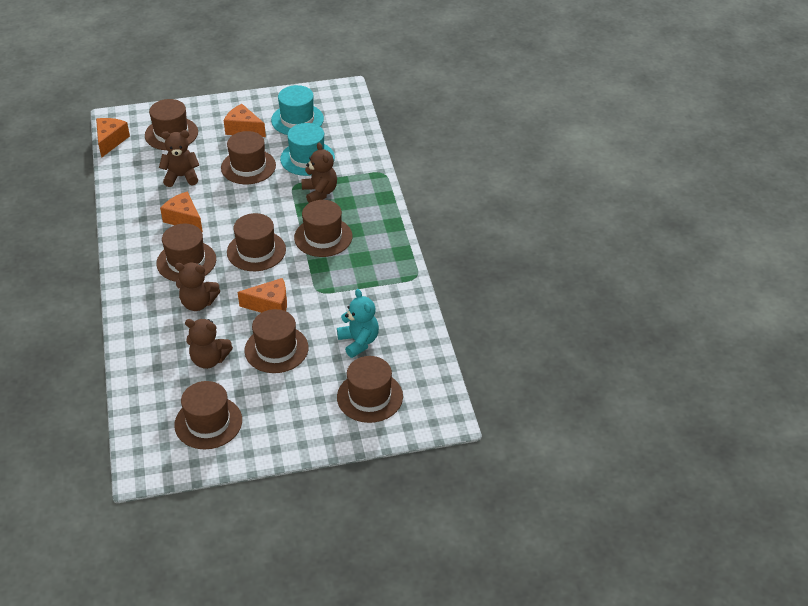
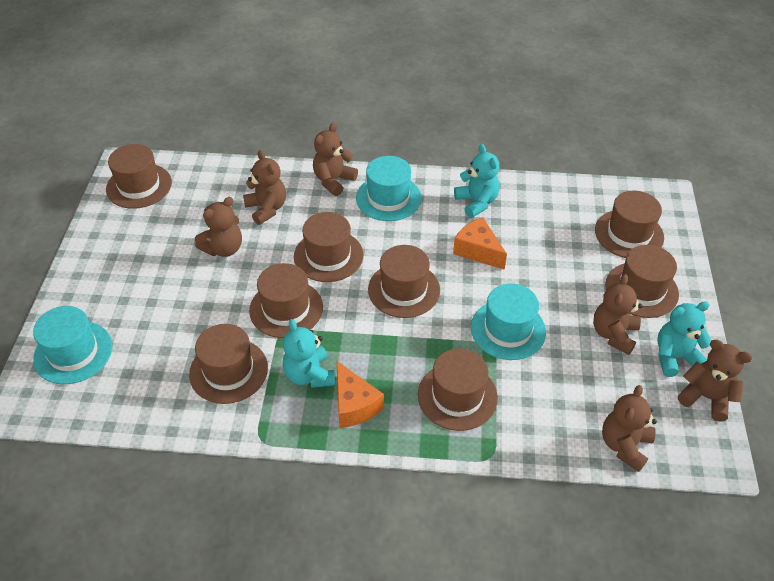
brown teddy bear: [159,130,199,187] [175,263,220,311] [185,319,233,369] [301,143,337,203] = 4 -> [195,197,242,257] [243,150,286,225] [313,123,358,196] [593,274,642,355] [602,385,657,472] [678,339,752,422] = 6
orange cheese: [96,118,130,158] [160,191,203,233] [224,104,266,137] [238,278,287,313] = 4 -> [337,361,384,428] [453,217,507,270] = 2
turquoise hat: [271,85,324,135] [280,123,335,176] = 2 -> [33,306,112,384] [356,156,421,221] [471,284,546,360] = 3
turquoise teddy bear: [337,289,379,358] = 1 -> [282,319,335,388] [454,144,500,218] [657,301,711,377] = 3

